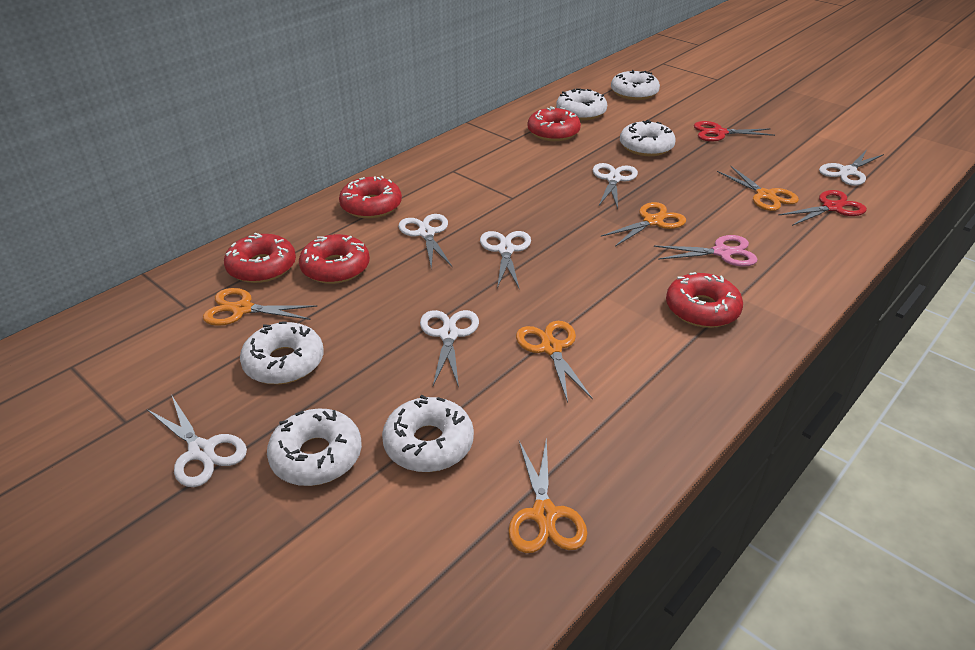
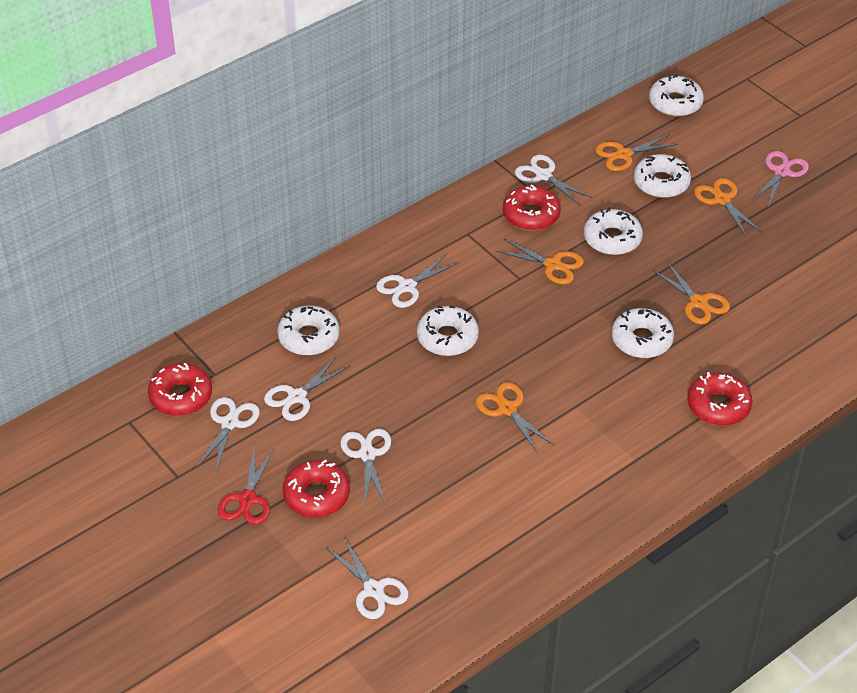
red donut: [224,233,296,283] [299,234,370,284] [339,176,402,218] [527,106,581,141] [666,272,743,328] = 5 -> [148,363,212,416] [283,459,350,517] [503,184,561,231] [687,372,753,425] = 4
red scissors: [694,121,775,142] [778,190,867,226] = 2 -> [218,448,274,525] = 1

